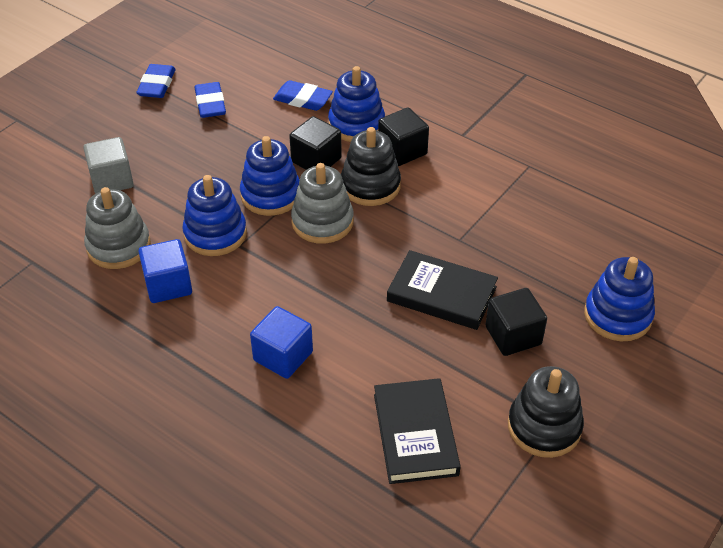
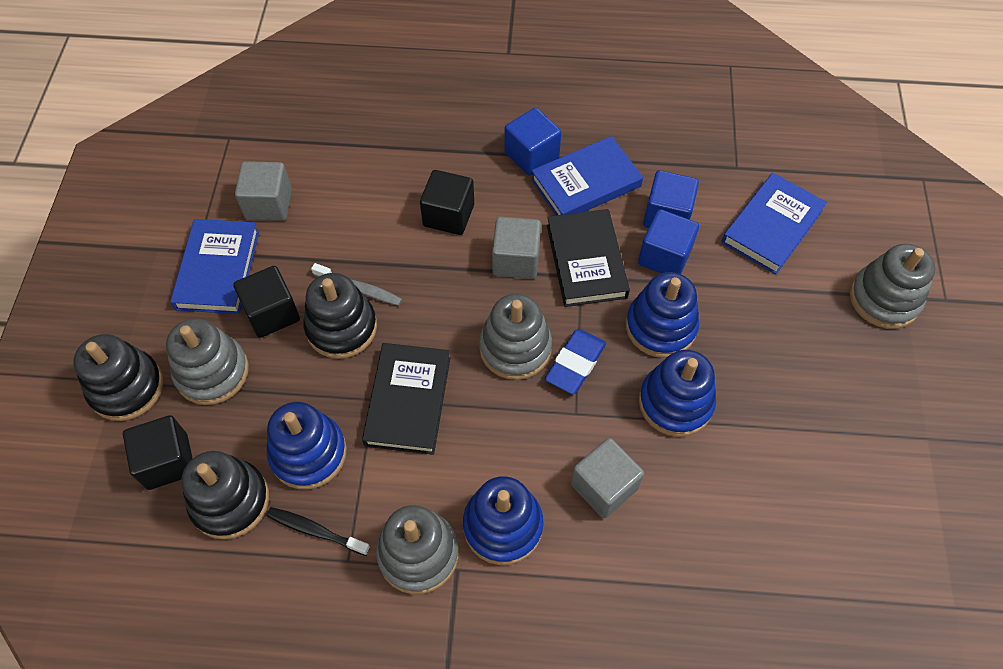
black stacking toy: [341,127,401,206] [508,366,584,458] = 2 -> [73,334,163,421] [181,451,269,540] [303,273,377,359] = 3
black toothbrush: none = 0 -> [267,507,370,556] = 1
blue book: none = 0 -> [170,219,259,314] [531,136,643,215] [721,173,827,274] = 3
blue cube: [138,239,192,303] [250,306,313,379] = 2 -> [505,108,561,176] [638,209,699,274] [643,170,699,228] = 3
blue eraser: [136,64,176,98] [195,82,226,118] [273,80,333,111] = 3 -> [545,329,606,394] = 1
grey cube: [83,137,134,194] = 1 -> [235,161,292,221] [492,217,541,279] [571,438,644,518] = 3
grey stacking toy: [84,187,151,269] [291,163,354,244] = 2 -> [166,318,249,405] [376,505,459,594] [479,294,552,380] [850,244,935,329] = 4
grey toothbrush: none = 0 -> [311,263,402,306] = 1

